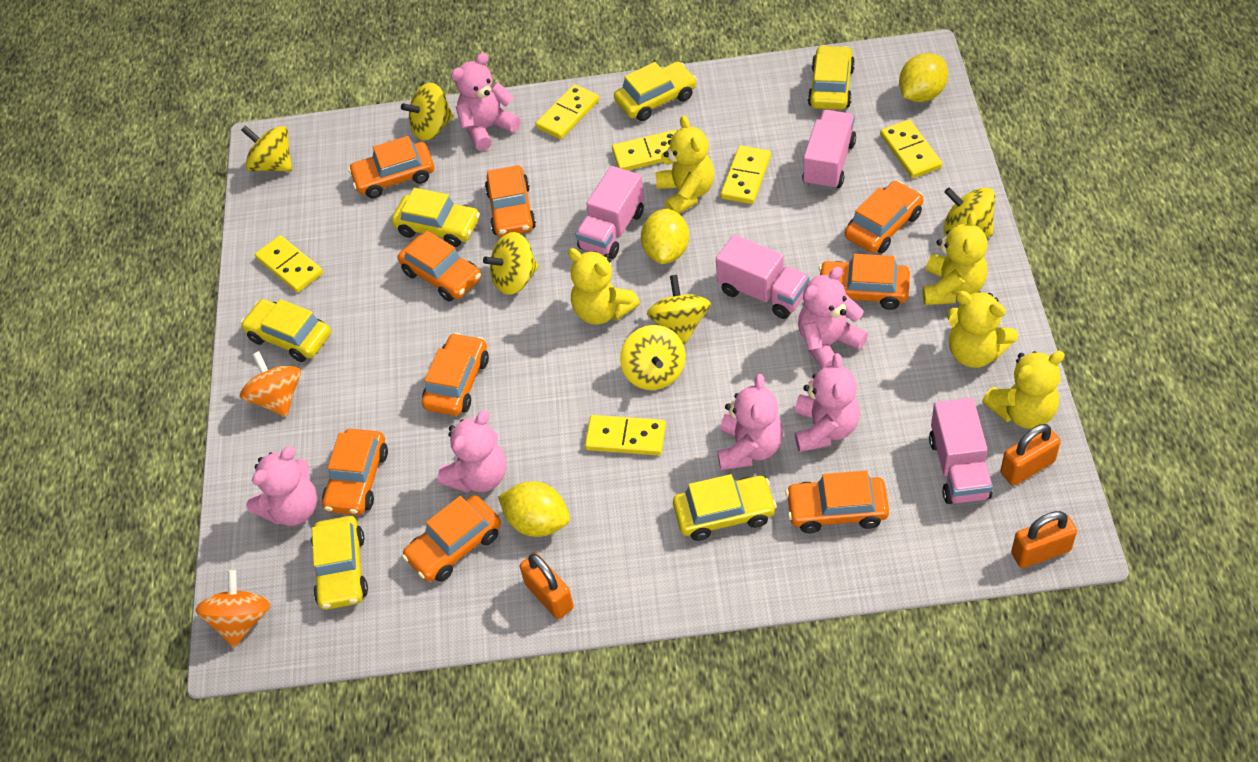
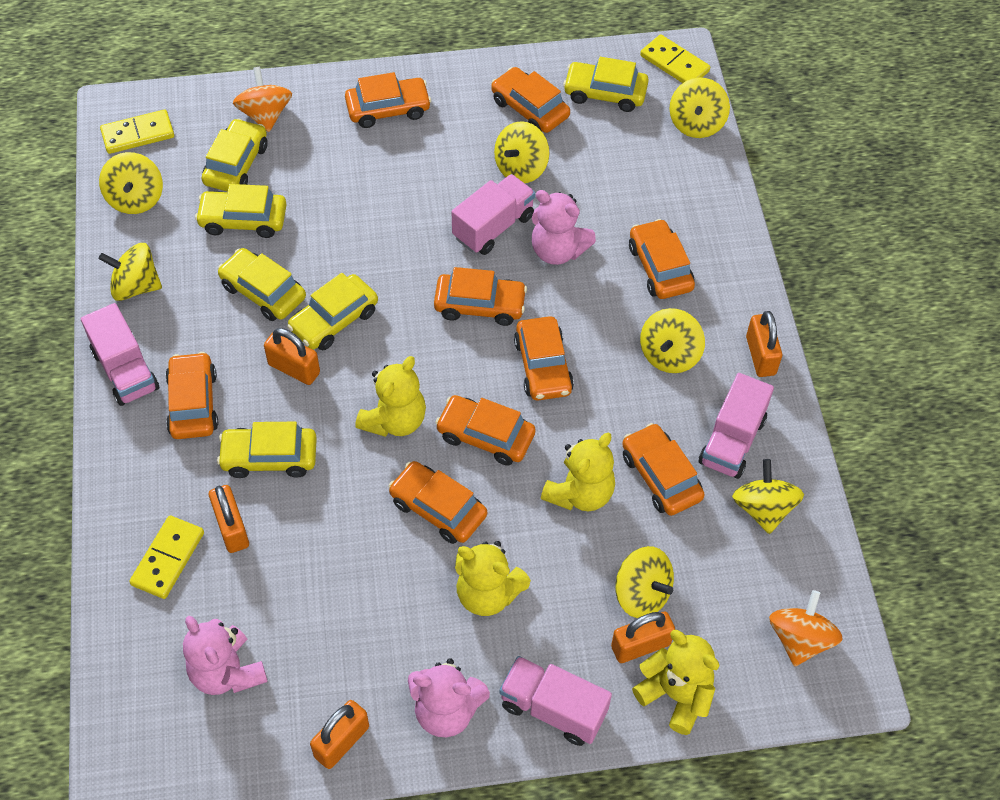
orange padlock: [520,553,574,619] [1000,424,1061,486] [1011,511,1077,568] = 3 -> [209,485,249,553] [264,328,320,385] [310,700,369,769] [611,612,675,663] [746,311,782,377] = 5
pink teddy bear: [246,446,318,526] [437,410,506,493] [451,53,521,151] [717,374,783,470] [795,353,860,452] [798,267,868,369] = 6 -> [183,616,268,695] [408,658,490,737] [532,190,596,265] = 3
yellow domino: [255,235,323,293] [535,84,599,139] [585,415,666,456] [612,130,676,171] [721,146,771,204] [880,119,942,178] = 6 -> [100,110,174,154] [129,515,204,599] [640,34,710,83] = 3
yellow lemon: [498,482,570,537] [641,209,689,264] [899,53,948,102] = 3 -> none = 0
yellow spinning top: [241,125,292,172] [401,83,454,141] [483,232,539,295] [620,325,686,390] [647,275,711,345] [944,187,995,237] = 6 -> [99,152,163,214] [99,243,162,301] [494,121,550,183] [615,546,674,618] [640,308,705,373] [669,78,730,138] [732,459,804,534] = 7
yellow teddy bear: [568,248,640,325] [655,116,714,213] [922,212,987,305] [947,291,1018,368] [982,351,1065,429] = 5 -> [355,356,426,437] [455,541,531,616] [541,433,615,511] [632,630,720,735] = 4

